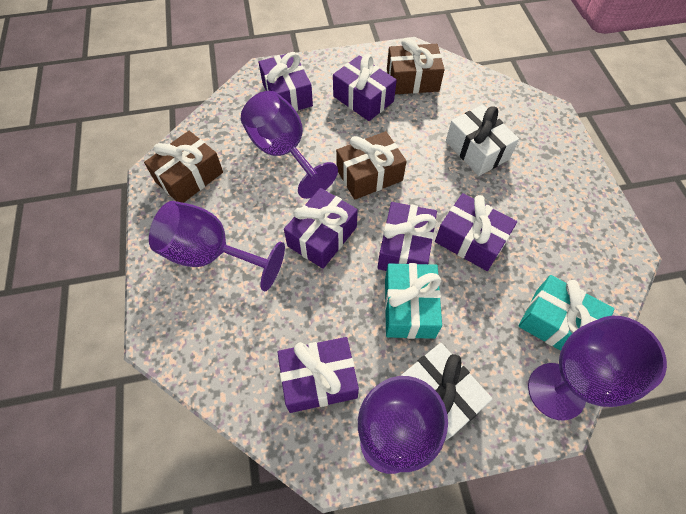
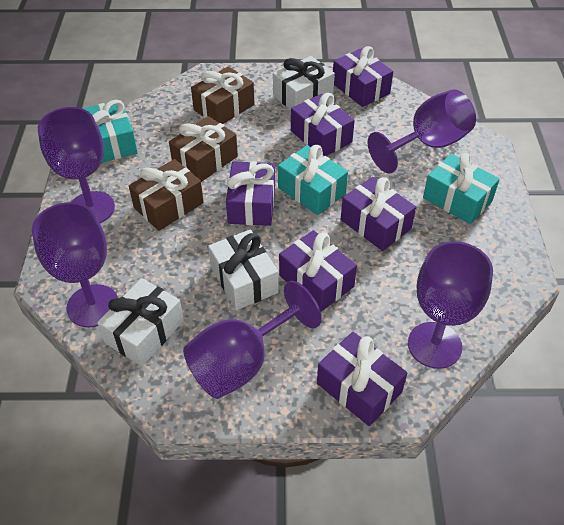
purple goblet: [149,201,285,291] [241,91,338,199] [358,376,448,474] [528,316,667,420] = 4 -> [32,202,118,328] [38,107,115,223] [183,281,322,399] [368,90,476,174] [408,241,493,369] = 5
turquoise gift: [385,263,442,339] [519,275,615,351] = 2 -> [83,100,138,163] [278,145,348,215] [423,153,500,224] = 3
white gift: [401,343,492,441] [446,105,519,176] = 2 -> [97,278,184,366] [208,229,279,310] [273,56,335,110] = 3

